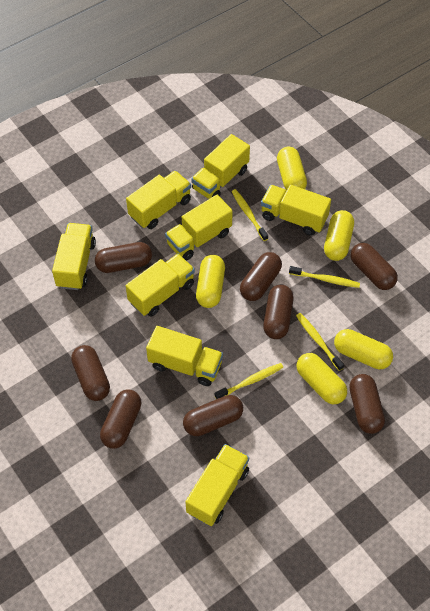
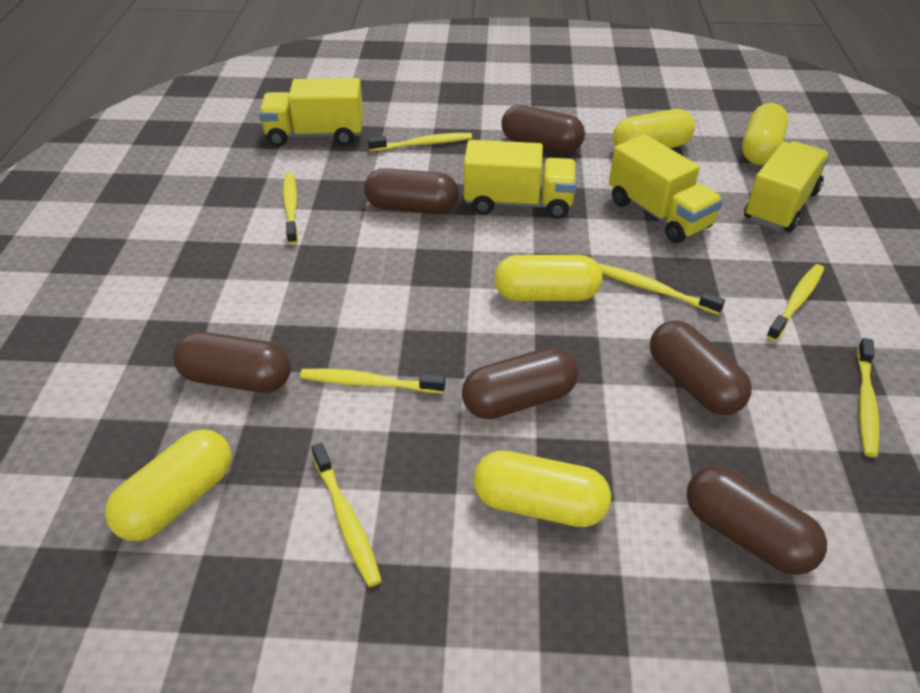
brown capsule: [71,345,110,401] [95,242,152,273] [100,389,142,449] [183,395,243,436] [240,252,282,301] [263,285,294,339] [349,374,385,434] [351,243,398,290] = 8 -> [173,332,291,393] [364,168,459,214] [462,347,578,419] [501,105,585,153] [650,320,752,415] [687,466,827,575] = 6
yellow toothbrush: [215,363,283,399] [232,189,268,241] [289,266,360,288] [296,313,344,371] = 4 -> [283,173,298,244] [300,369,445,393] [311,443,382,587] [368,133,472,152] [599,264,725,315] [766,264,824,341] [857,338,879,457] = 7
yellow truck: [52,223,96,290] [126,171,191,229] [126,254,195,317] [146,326,223,386] [165,195,233,261] [185,444,249,526] [191,134,250,199] [261,185,331,236] = 8 -> [259,78,363,146] [464,140,576,219] [609,134,723,243] [744,141,829,232] = 4

